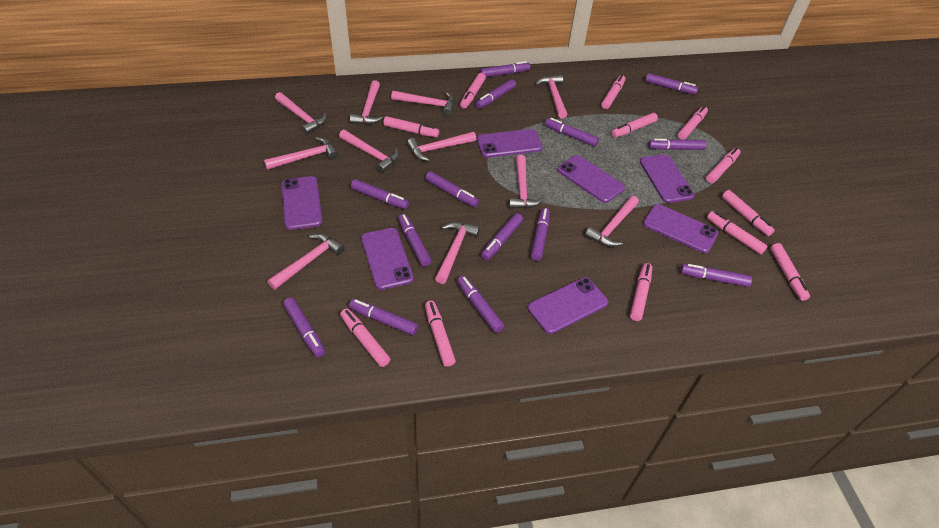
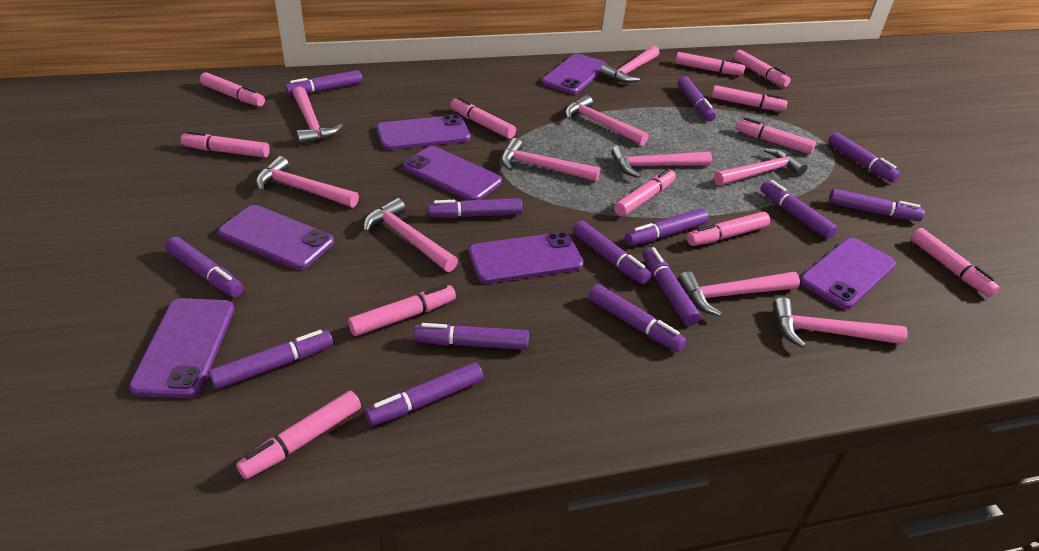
pink hammer: [264,137,338,170] [267,233,345,290] [275,92,327,135] [339,130,399,173] [350,80,383,125] [391,91,455,116] [407,132,476,161] [435,222,480,284] [509,155,544,209] [535,75,567,118] [585,196,639,247] = 11 -> [256,156,359,207] [293,87,343,145] [363,198,458,272] [501,138,600,182] [565,95,648,146] [600,46,659,83] [611,145,712,178] [678,271,800,316] [714,148,808,186] [773,297,908,348] = 10

